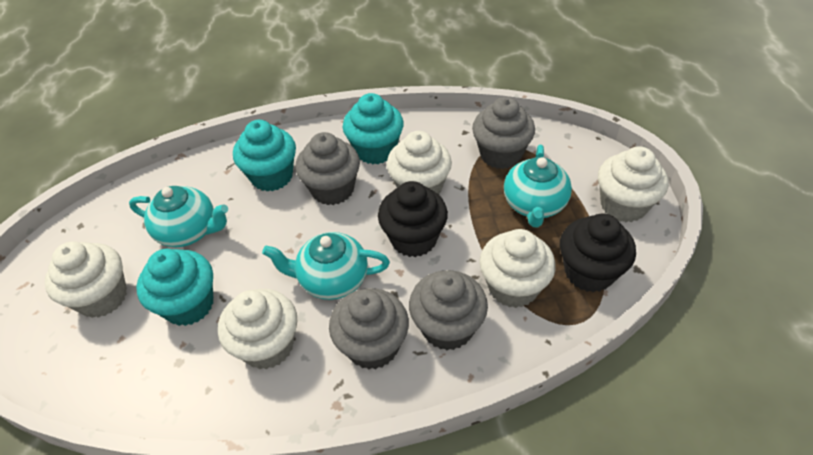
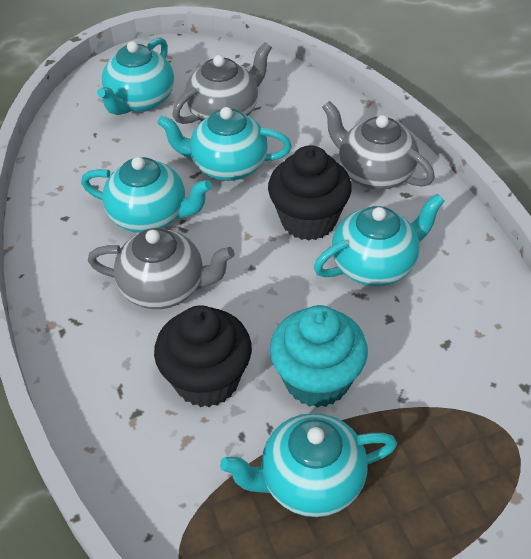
grey cupcake: [296,132,360,205] [329,288,409,369] [409,270,488,350] [472,97,535,169] = 4 -> none = 0
grey teapot: none = 0 -> [88,228,235,309] [172,42,272,124] [322,101,435,190] = 3
turquoise cupcake: [136,249,213,326] [233,120,296,191] [343,93,404,164] = 3 -> [270,305,368,408] = 1
turquoise teapot: [129,186,228,247] [262,232,390,300] [504,145,572,228] = 3 -> [81,157,212,233] [97,37,174,115] [157,107,292,181] [220,413,397,517] [314,193,445,286] = 5
white cupcake: [45,241,127,318] [218,289,297,369] [387,131,452,195] [479,229,556,308] [598,146,669,222] = 5 -> none = 0

